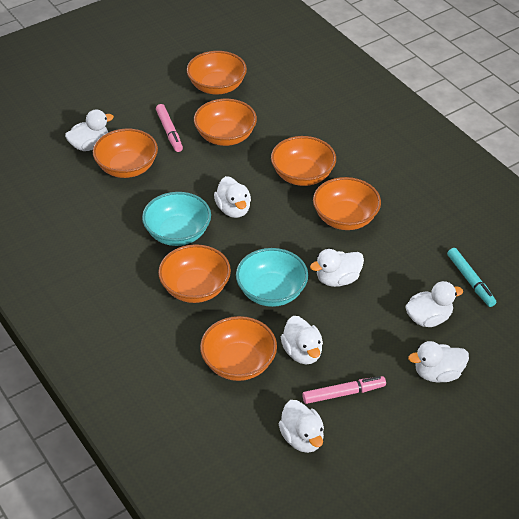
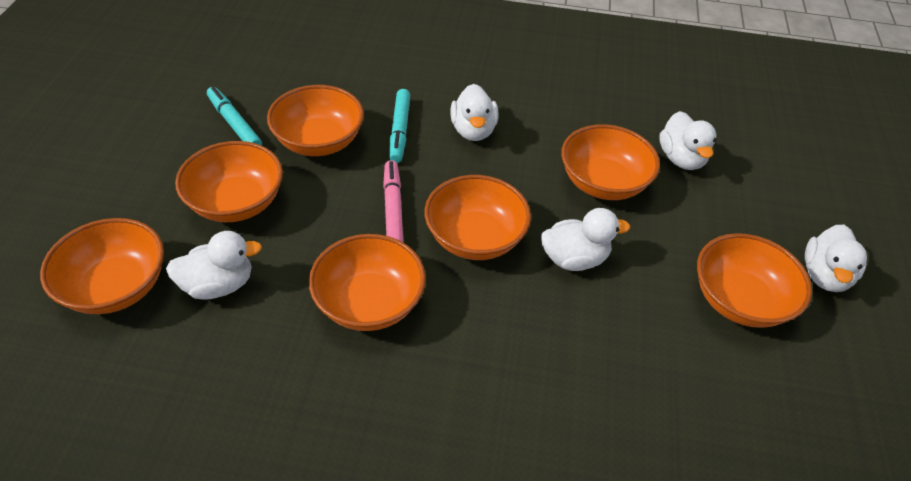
pink marker: [156,104,183,152] [302,376,386,404] = 2 -> [383,160,404,243] = 1
turquoise bowl: [142,192,211,246] [236,248,308,307] = 2 -> none = 0
turquoise marker: [447,248,496,307] = 1 -> [207,86,262,146] [389,89,410,163] = 2
white duck: [65,109,114,151] [214,176,251,218] [278,400,324,453] [281,316,323,364] [310,249,364,287] [405,281,463,327] [408,341,469,382] = 7 -> [166,231,262,300] [450,84,498,141] [541,208,630,271] [659,111,716,170] [805,225,867,292] = 5

